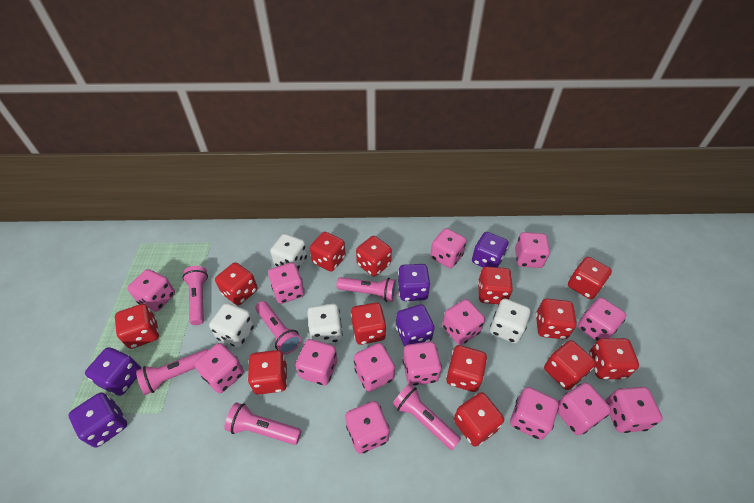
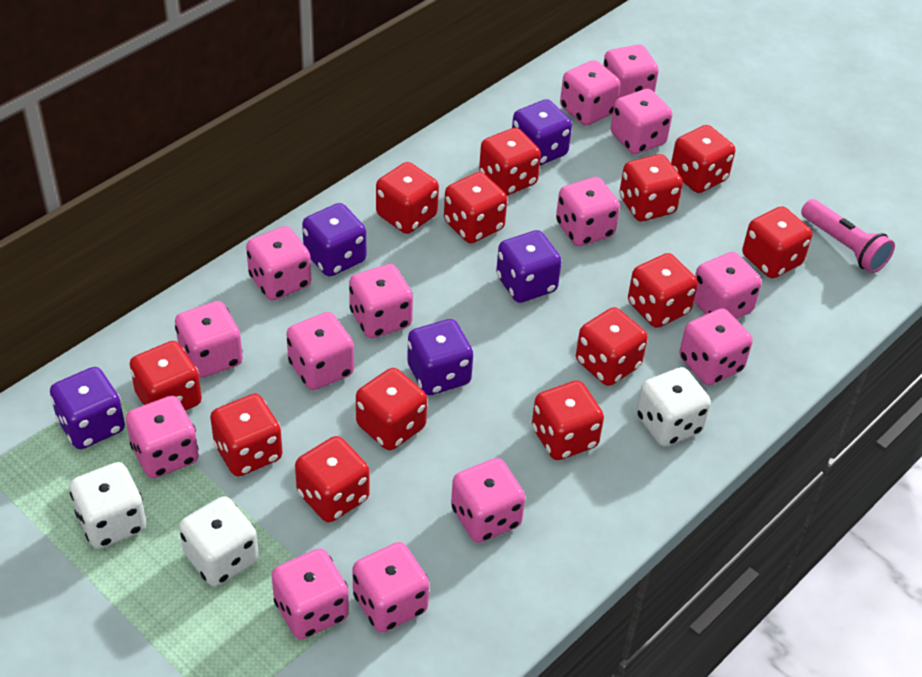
pink flashlight: [136,349,208,395] [183,266,208,325] [225,402,301,445] [255,301,301,354] [336,277,396,302] [393,384,461,450] = 6 -> [801,199,895,273] = 1
white dice: [209,303,255,348] [270,234,308,270] [307,303,343,344] [490,298,531,343] = 4 -> [70,462,146,549] [179,496,259,586] [636,367,711,446] = 3

